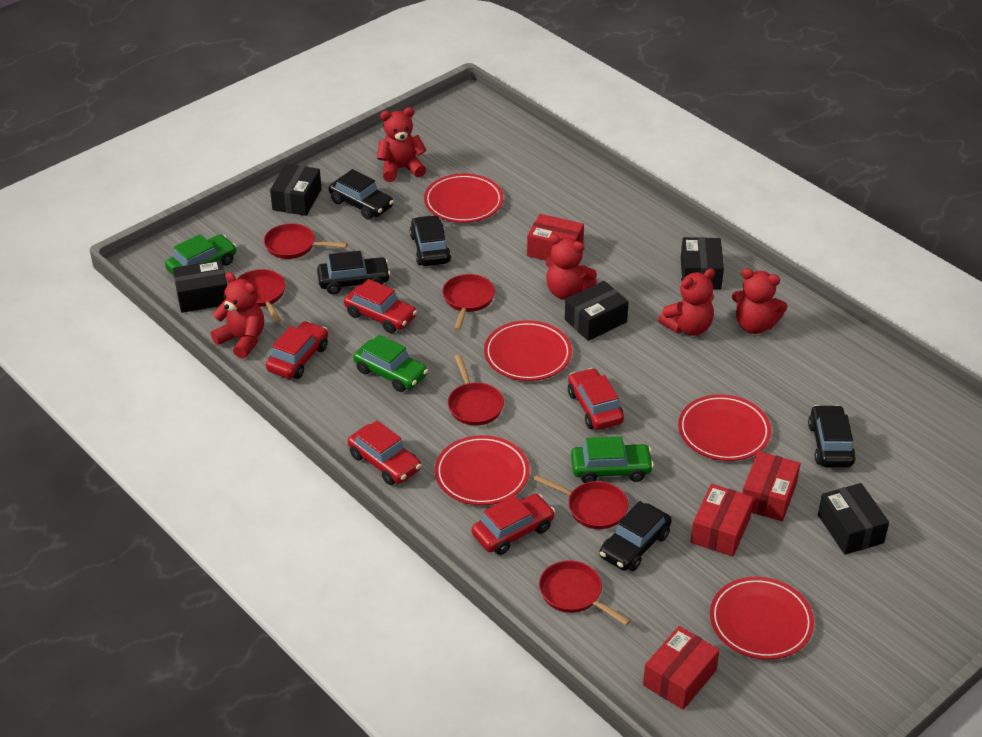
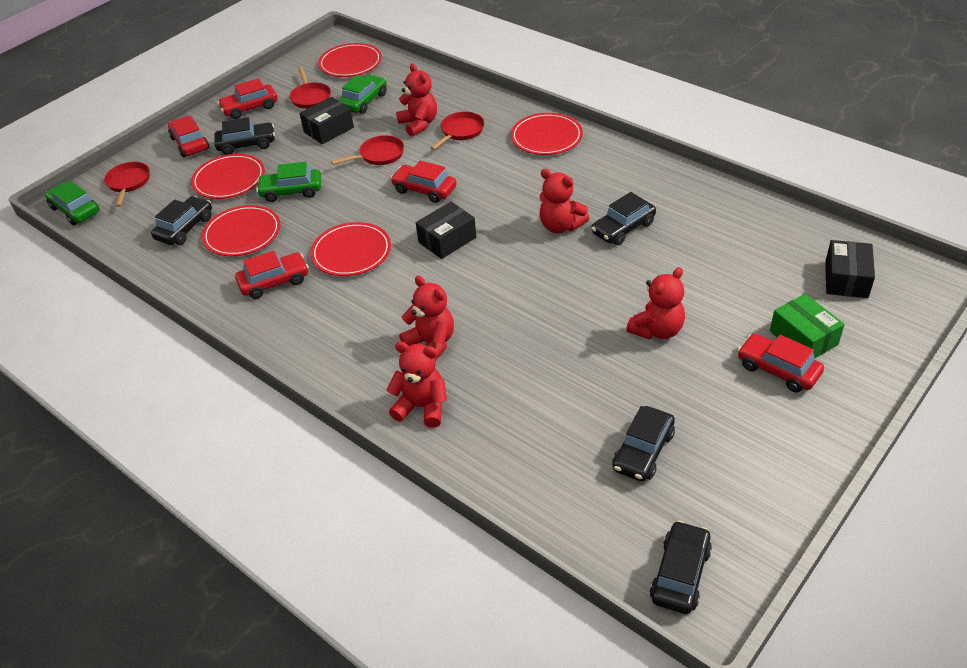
black box: [173,260,227,313] [270,163,321,216] [565,281,629,341] [681,237,724,289] [818,483,889,555] = 5 -> [300,97,354,144] [416,202,476,259] [825,240,875,298] = 3
green box: none = 0 -> [770,294,845,358] = 1
red box: [527,214,584,260] [643,626,720,710] [691,484,754,556] [742,451,800,521] = 4 -> none = 0
red pan: [237,269,286,323] [264,223,347,259] [442,274,495,331] [448,355,504,426] [533,475,629,529] [539,560,631,626] = 6 -> [104,162,150,207] [290,67,331,109] [331,135,404,165] [430,112,484,150] = 4

